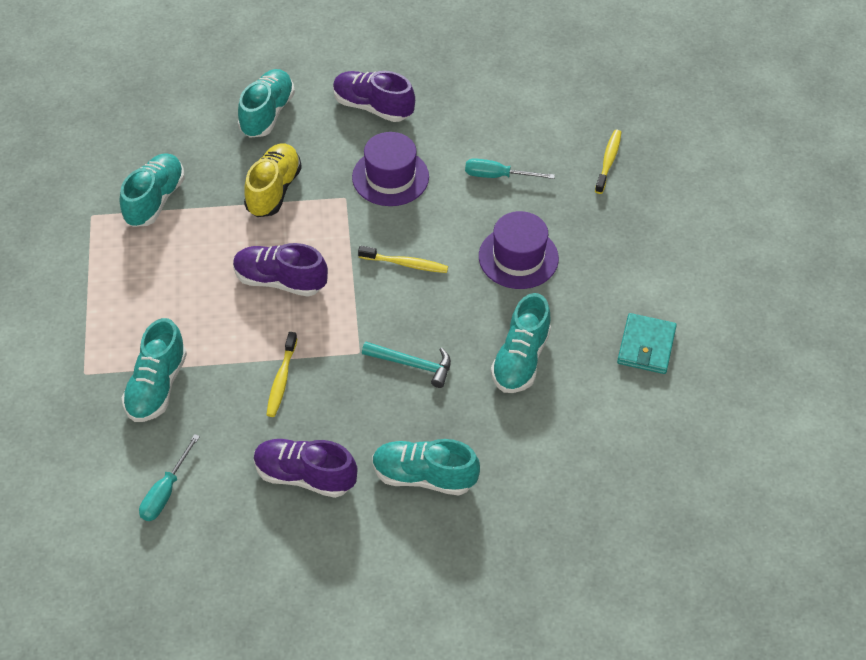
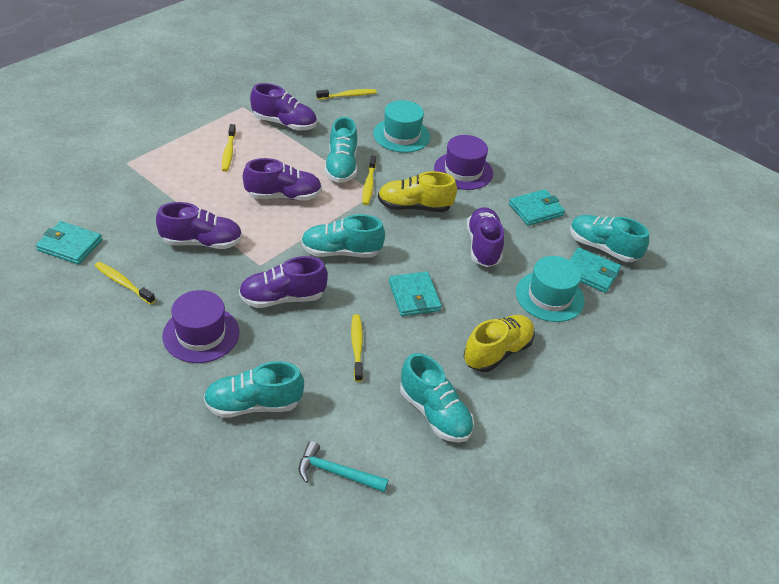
purple shoe: [233,243,328,297] [254,439,358,498] [333,71,415,122] = 3 -> [156,202,242,249] [239,256,328,308] [243,158,322,200] [250,83,317,131] [467,207,504,267] = 5
turquoise hat: none = 0 -> [373,100,430,153] [516,256,585,322] = 2
turquoise screwdriver: [139,434,200,521] [465,158,555,179] = 2 -> none = 0
turquoise wallet: [617,313,677,374] = 1 -> [36,221,102,265] [389,271,442,316] [509,189,565,226] [570,247,621,293] = 4
yellow shoe: [244,143,302,217] = 1 -> [378,171,457,212] [463,315,535,372] = 2
yellow toothbrush: [266,332,297,417] [358,246,448,273] [595,130,621,194] = 3 -> [95,262,155,305] [222,124,236,172] [316,89,377,100] [351,314,363,382] [362,155,376,205] = 5

